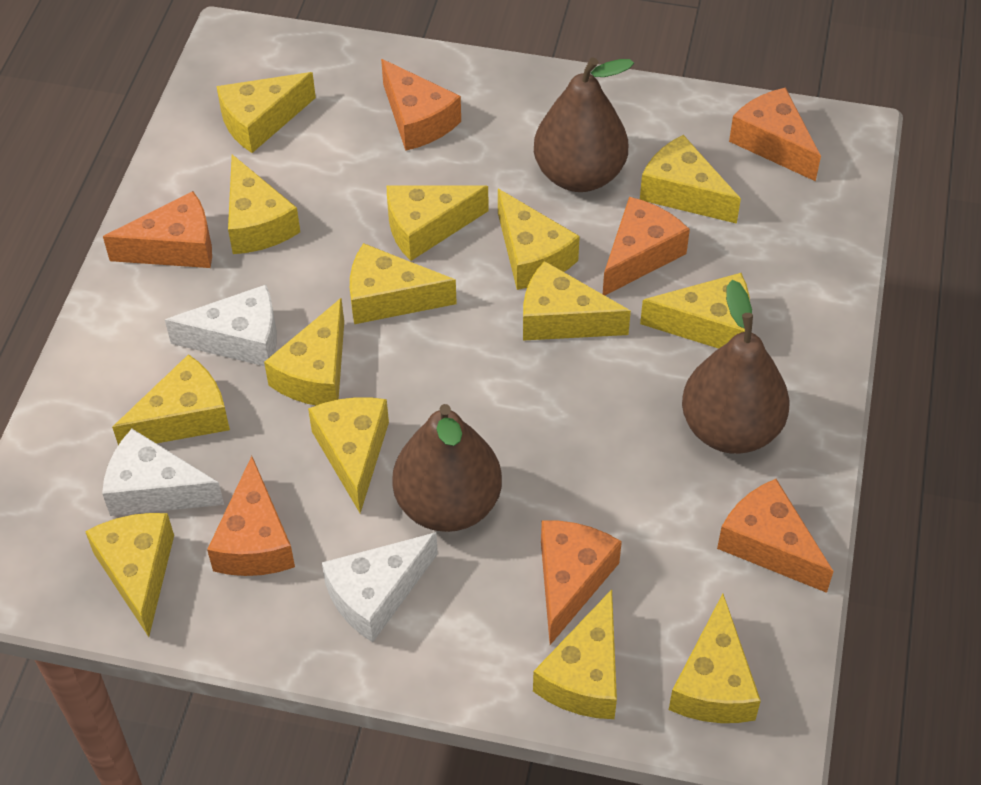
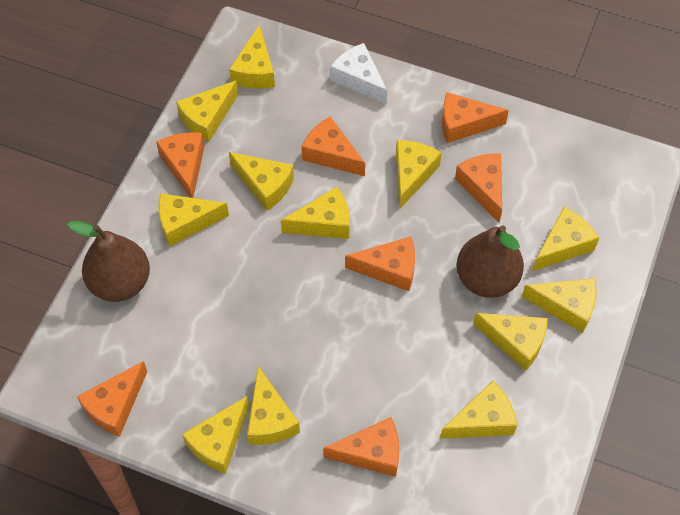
brown pear: [392,404,502,532] [534,57,634,192] [682,280,790,454] = 3 -> [67,221,150,302] [456,225,524,298] = 2
white cheese: [102,429,224,516] [165,285,277,366] [322,532,438,642] = 3 -> [330,43,387,105] = 1
yellow cheese: [85,513,174,637] [112,354,230,445] [216,72,316,153] [228,154,300,254] [264,298,344,405] [308,397,389,513] [350,243,457,324] [387,185,489,261] [498,189,580,290] [523,261,631,341] [533,589,617,719] [640,135,741,224] [640,273,750,349] [669,594,761,723] = 14 -> [159,193,229,247] [176,80,238,142] [182,396,249,474] [229,24,275,89] [229,152,294,211] [247,366,300,445] [281,187,350,239] [396,140,442,209] [440,381,517,439] [473,313,548,371] [522,278,596,333] [533,207,599,271] = 12

